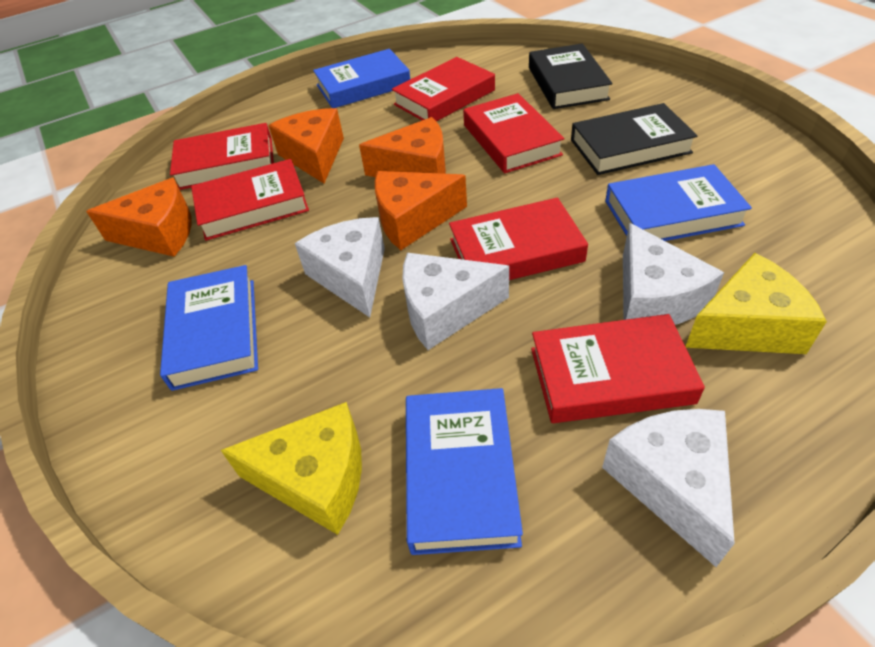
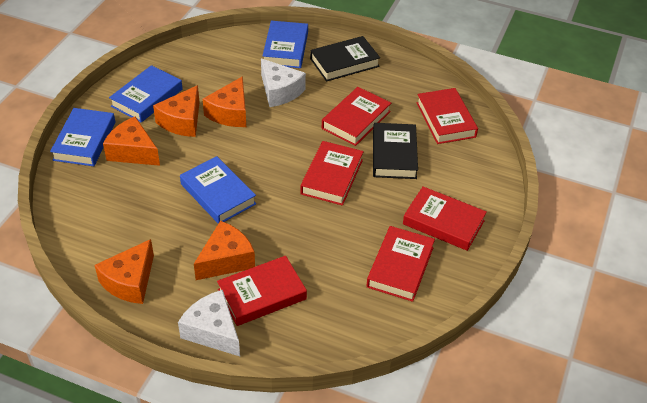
orange cheese: [86,178,192,257] [268,108,344,183] [359,117,446,177] [375,171,467,250] = 4 -> [95,239,154,304] [103,117,160,166] [153,85,200,137] [194,221,255,280] [203,76,246,127] = 5
white cheese: [295,217,385,318] [402,253,509,350] [602,409,735,567] [623,223,724,325] = 4 -> [178,290,240,356] [261,59,306,107] = 2
yellow cheese: [221,402,362,535] [685,253,827,354] = 2 -> none = 0

